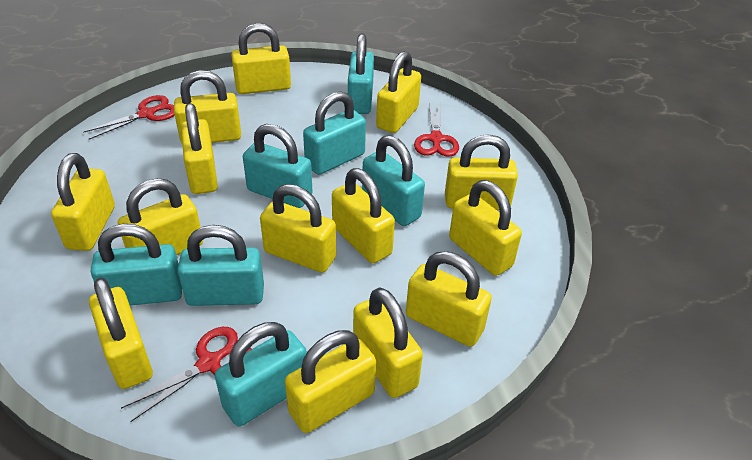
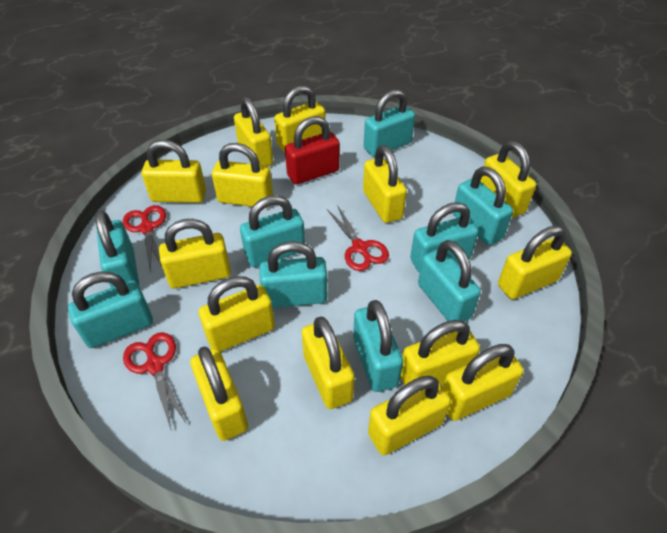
red padlock: none = 0 -> [285,116,340,184] = 1
turquoise padlock: [91,224,182,306] [178,225,264,306] [215,322,307,426] [243,124,313,208] [303,91,366,175] [348,34,374,114] [362,135,425,226] = 7 -> [68,272,153,348] [96,210,139,288] [240,195,305,267] [259,241,327,308] [353,300,403,392] [364,89,415,157] [410,202,478,273] [418,240,481,321] [453,167,513,245] = 9

